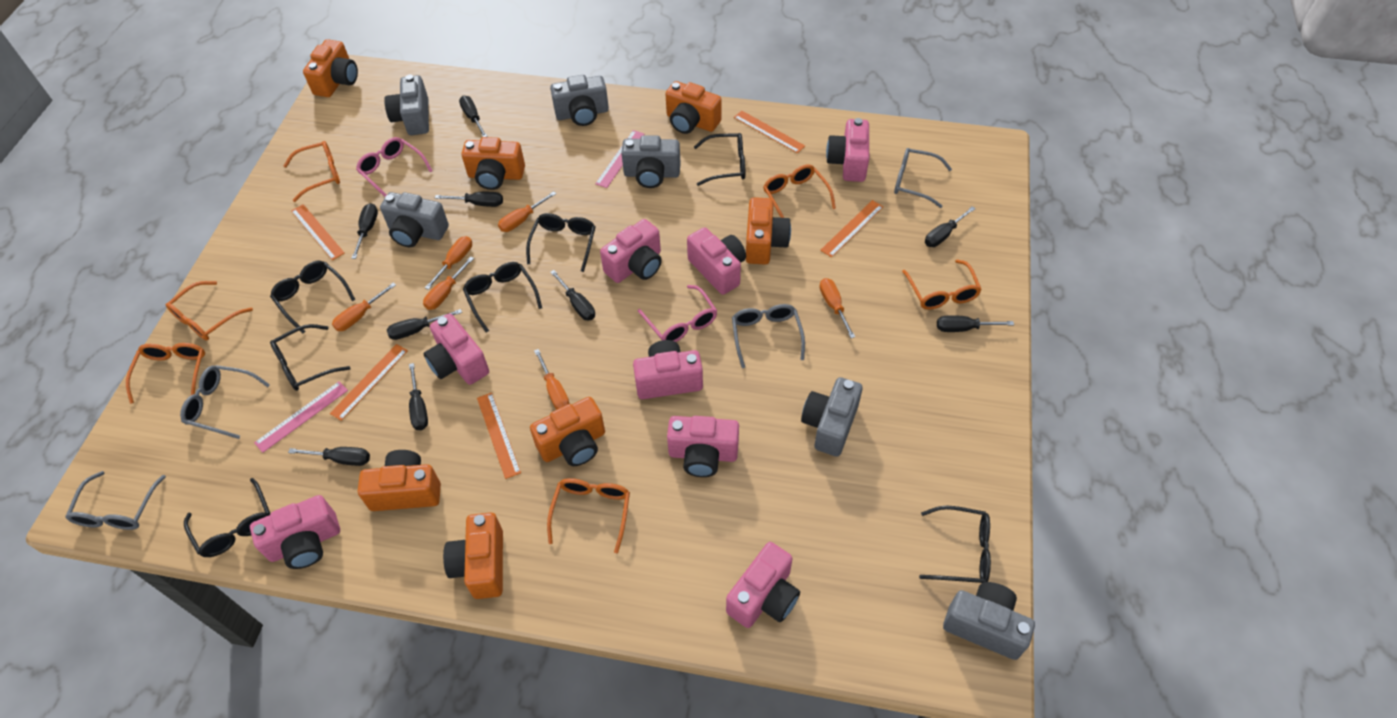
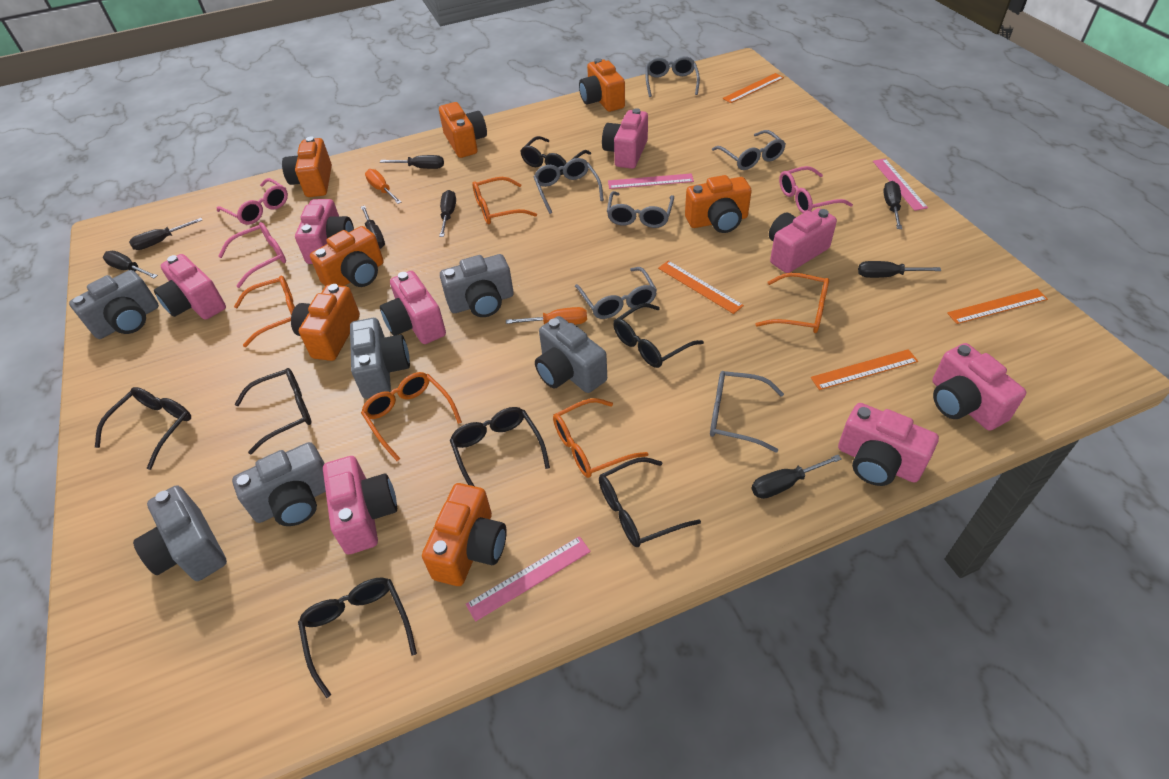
black screwdriver: [288,447,370,466] [351,203,378,259] [387,309,462,340] [409,363,428,430] [435,192,503,207] [459,96,488,137] [550,270,595,320] [925,206,976,247] [937,315,1014,332] = 9 -> [103,251,158,278] [129,218,202,250] [361,206,385,249] [380,155,444,169] [439,190,456,237] [752,455,842,499] [858,261,941,278] [883,181,902,229] = 8
grey glasses: [65,471,166,530] [180,365,270,439] [732,304,805,368] [894,148,952,208] = 4 -> [533,158,604,214] [575,267,657,319] [607,191,674,228] [645,56,700,97] [710,371,784,453] [712,130,786,170] = 6
orange glasses: [126,343,205,404] [165,281,253,340] [284,141,340,202] [547,478,630,553] [763,164,836,218] [902,259,982,310] = 6 -> [234,276,295,347] [361,372,462,461] [472,177,537,224] [553,398,648,478] [755,273,829,333] = 5
orange ruler: [291,204,345,260] [330,344,408,421] [477,393,521,479] [734,110,805,153] [820,200,883,258] = 5 -> [658,261,744,314] [722,73,784,103] [811,349,918,390] [947,289,1048,324] = 4
orange screwdriver: [332,282,396,331] [423,256,474,310] [425,236,472,290] [498,191,556,232] [534,349,569,410] [820,278,855,338] = 6 -> [365,169,401,204] [506,307,587,325] = 2
pink glasses: [356,137,433,197] [638,285,717,342] = 2 -> [217,178,288,225] [218,222,286,288] [779,166,853,213] = 3
pink ruler: [254,382,348,453] [595,130,644,188] = 2 -> [466,536,591,622] [608,173,694,189] [873,159,928,211] = 3

